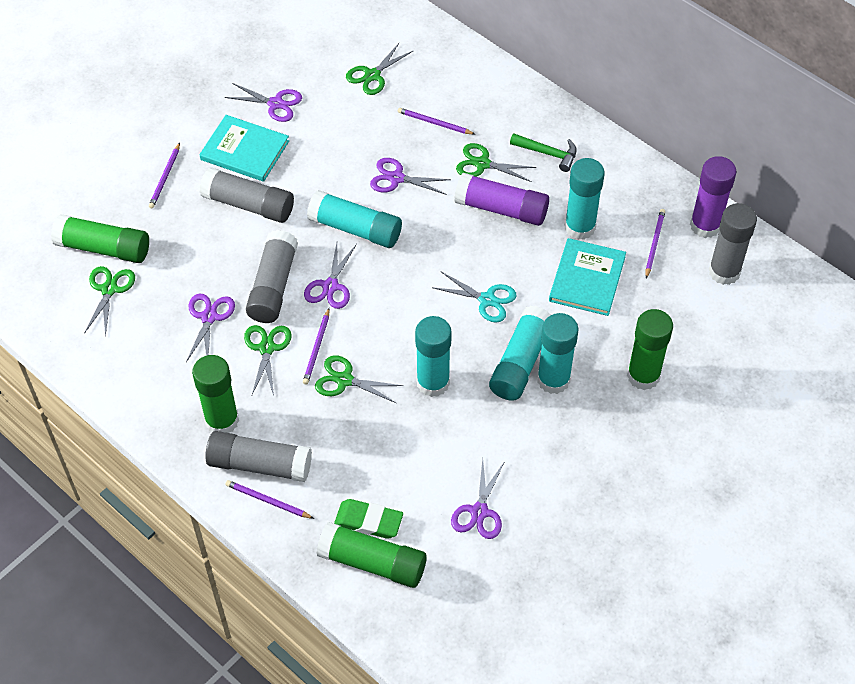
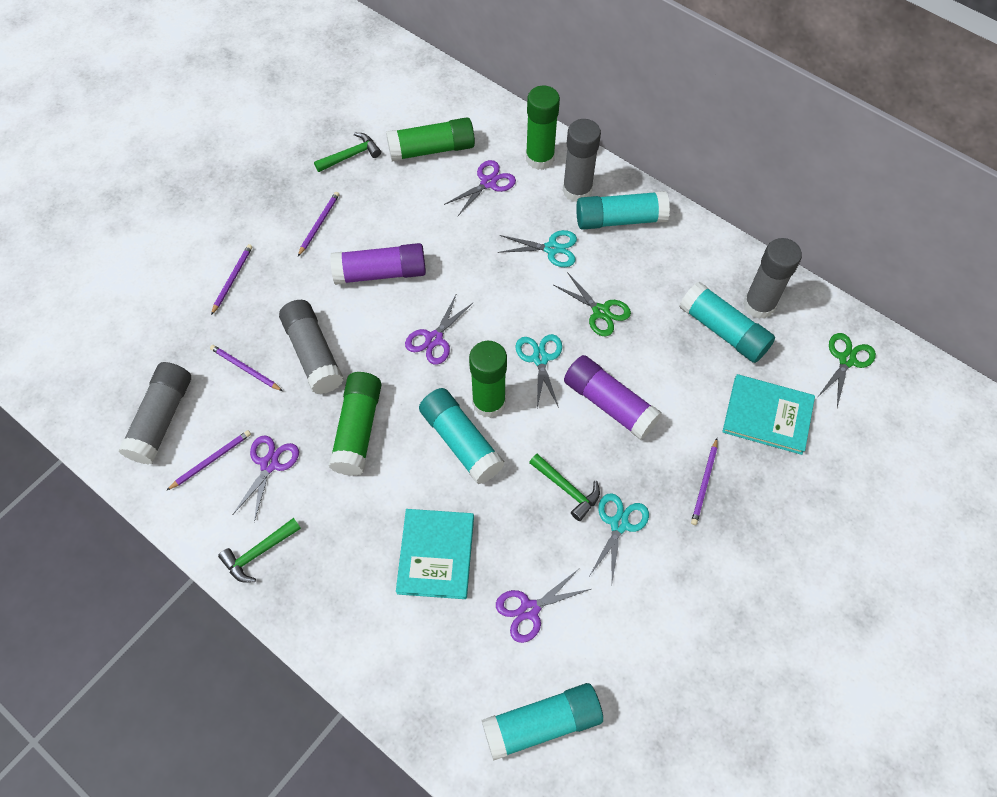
green eraser: [334,499,403,539] = 1 -> none = 0
green hammer: [510,133,577,172] = 1 -> [218,518,301,583] [314,133,381,172] [529,454,600,521] = 3
green scissors: [84,266,135,337] [244,325,292,396] [315,355,404,403] [346,42,414,95] [456,143,537,182] = 5 -> [554,272,631,337] [817,333,876,408] = 2
purple scissors: [186,294,235,362] [225,83,302,122] [304,243,357,309] [370,158,451,194] [451,459,505,539] = 5 -> [233,435,299,522] [405,295,474,365] [444,160,516,217] [496,569,591,643] = 4
turquoise glue stick: [307,190,402,248] [415,316,452,397] [489,306,551,401] [537,313,578,394] [565,158,605,240] = 5 -> [419,388,505,485] [481,683,603,761] [576,191,670,230] [679,281,775,363] = 4
turquoise scissors: [432,272,517,323] = 1 -> [498,230,577,267] [515,334,562,408] [590,493,649,582] = 3

